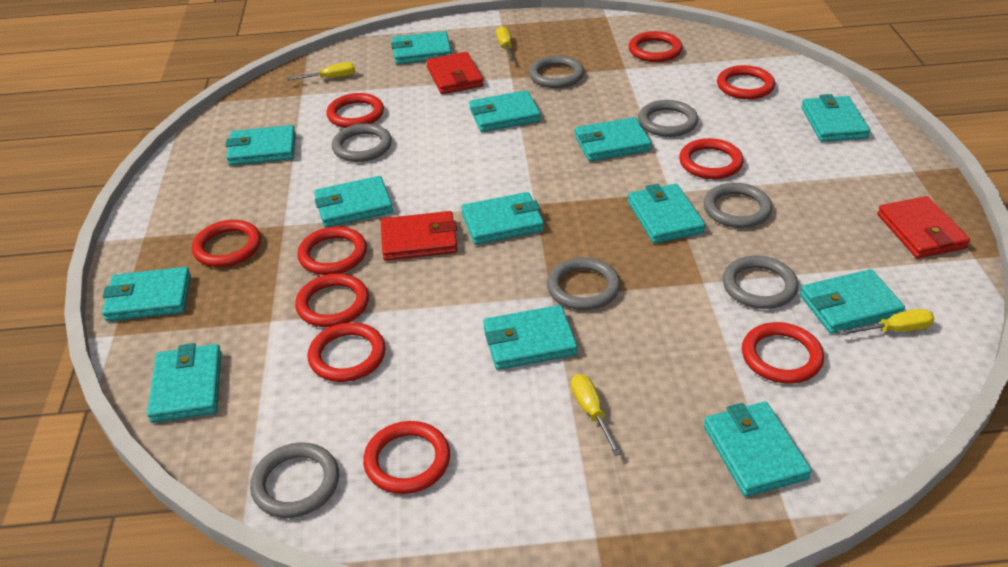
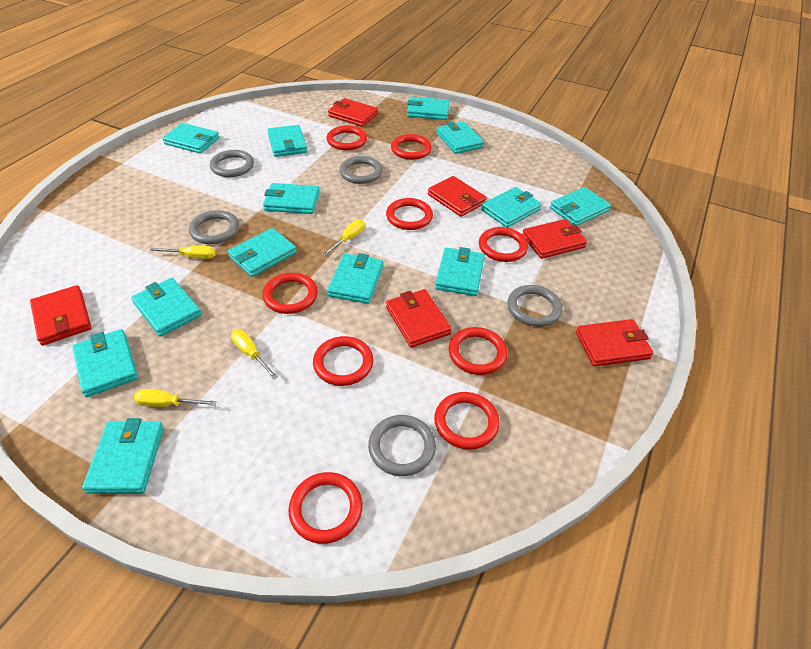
grey ring: [250,442,339,518] [332,124,392,162] [529,55,584,88] [547,257,620,310] [638,100,698,137] [704,183,772,228] [723,256,798,309] = 7 -> [189,210,239,244] [210,150,254,177] [339,156,383,184] [368,415,436,476] [507,285,562,327] = 5
red ring: [192,220,261,267] [295,274,369,327] [297,226,367,275] [308,322,386,382] [326,93,384,128] [363,421,450,494] [629,31,683,62] [679,138,744,179] [717,65,775,99] [742,322,824,384] = 10 -> [262,273,318,314] [288,472,363,544] [313,336,374,386] [326,125,367,150] [386,198,433,230] [391,134,432,160] [434,392,500,450] [449,327,508,375] [479,227,528,262] = 9
red wallet: [381,211,458,261] [426,52,483,94] [877,196,970,258] = 3 -> [30,285,92,346] [328,98,378,127] [386,289,452,348] [428,176,487,217] [522,219,587,259] [576,319,654,367] = 6

